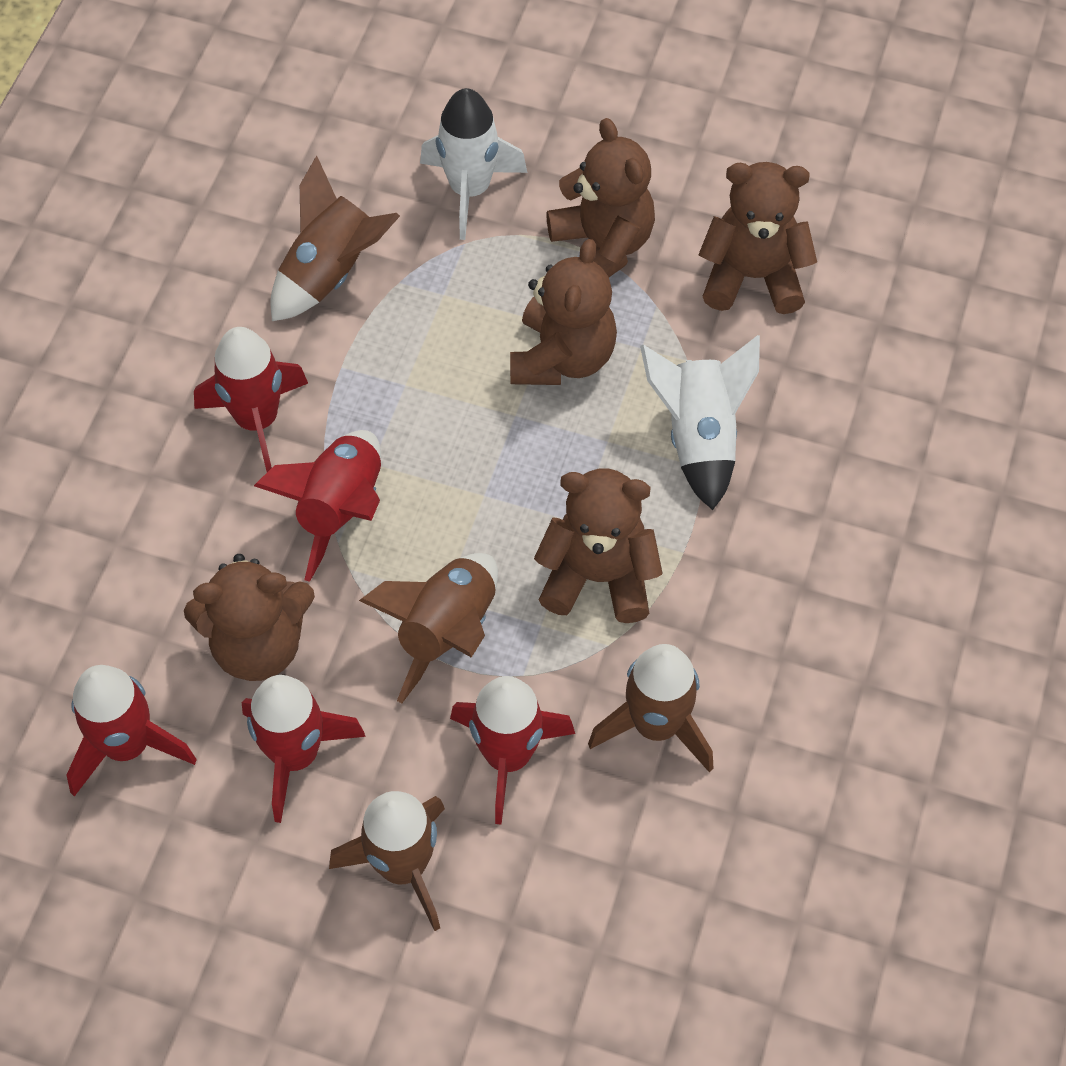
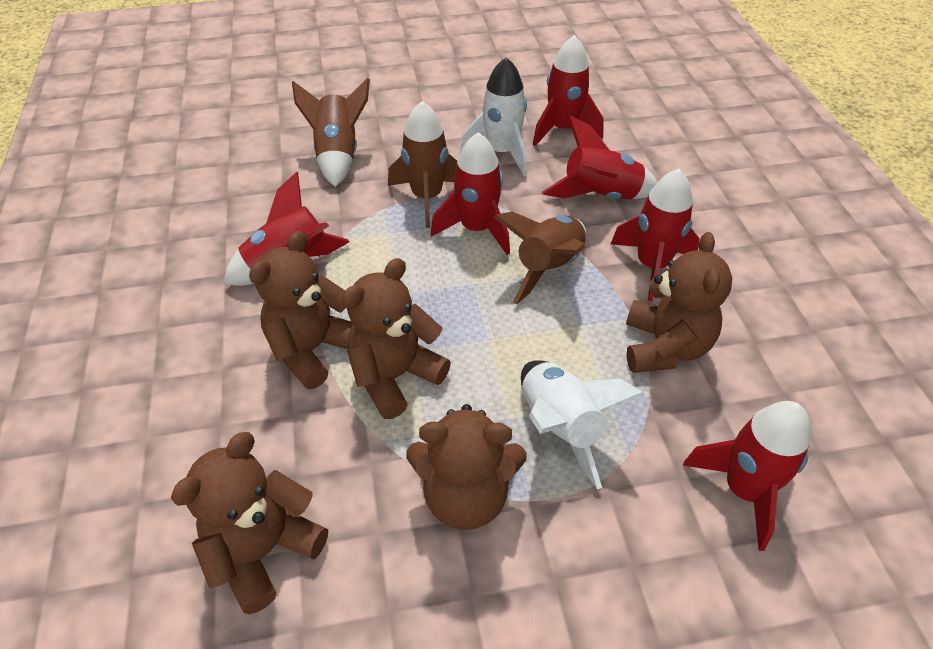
brown rocket: [270,155,400,321] [329,791,445,931] [359,553,498,703] [588,644,713,773] = 4 -> [292,78,370,187] [388,101,457,228] [494,212,586,305] = 3
red rocket: [66,665,197,796] [194,327,308,472] [242,675,366,823] [254,430,381,582] [450,676,575,825] = 5 -> [224,172,350,286] [431,132,510,255] [533,35,604,146] [542,115,657,200] [611,169,700,302] [683,401,811,551] = 6

